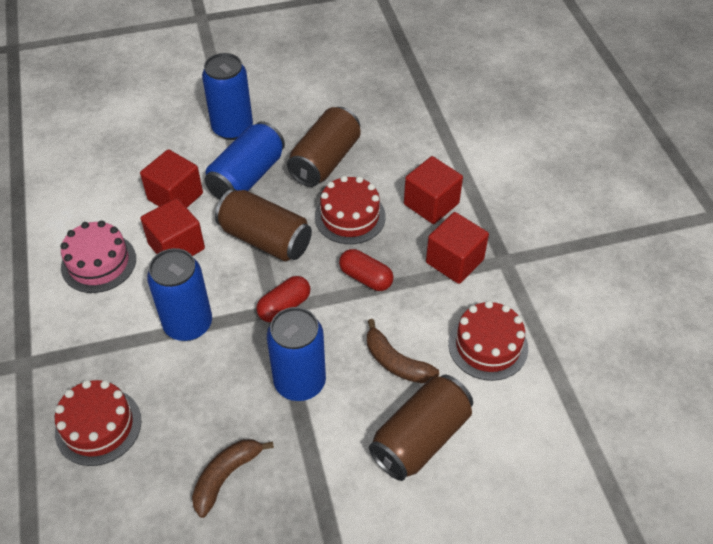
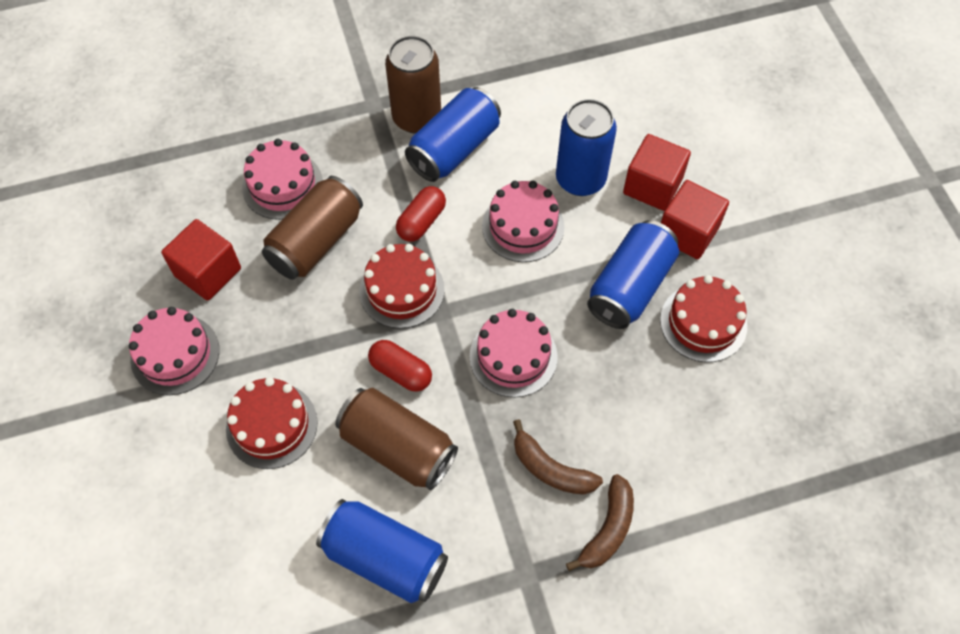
pink cake: [60,220,136,293] = 1 -> [129,307,219,395] [242,139,323,220] [470,309,558,397] [482,181,564,262] = 4
red cube: [140,149,203,208] [141,198,205,256] [404,156,463,224] [426,212,489,284] = 4 -> [161,219,241,301] [623,134,691,211] [661,180,729,259] = 3

